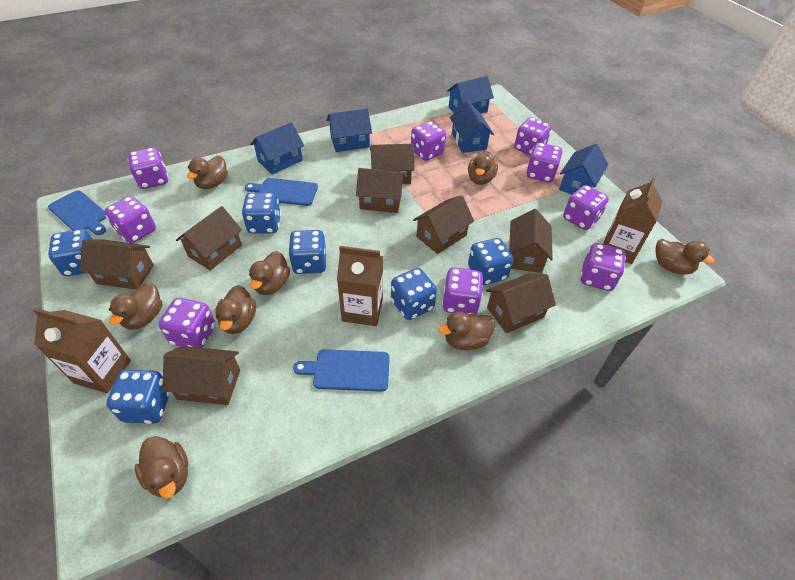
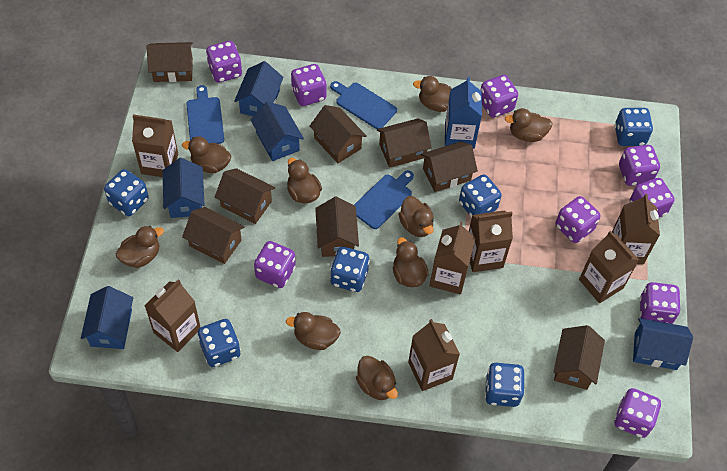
blue carton: none = 0 -> [445,77,482,149] = 1
brown carton: [33,308,131,393] [337,246,383,326] [603,177,662,264] = 3 -> [132,114,178,177] [145,279,201,352] [408,319,460,391] [430,222,475,294] [469,210,513,272] [579,231,639,303] [612,194,660,264] = 7
brown duck: [109,282,162,330] [135,436,188,499] [187,155,228,189] [215,285,256,334] [249,251,290,295] [439,312,496,350] [468,151,498,185] [655,239,715,275] = 8 -> [116,226,164,268] [182,136,231,173] [286,312,341,350] [287,158,322,204] [356,356,398,400] [393,237,429,287] [399,196,434,237] [413,76,452,112] [505,108,553,142] = 9

